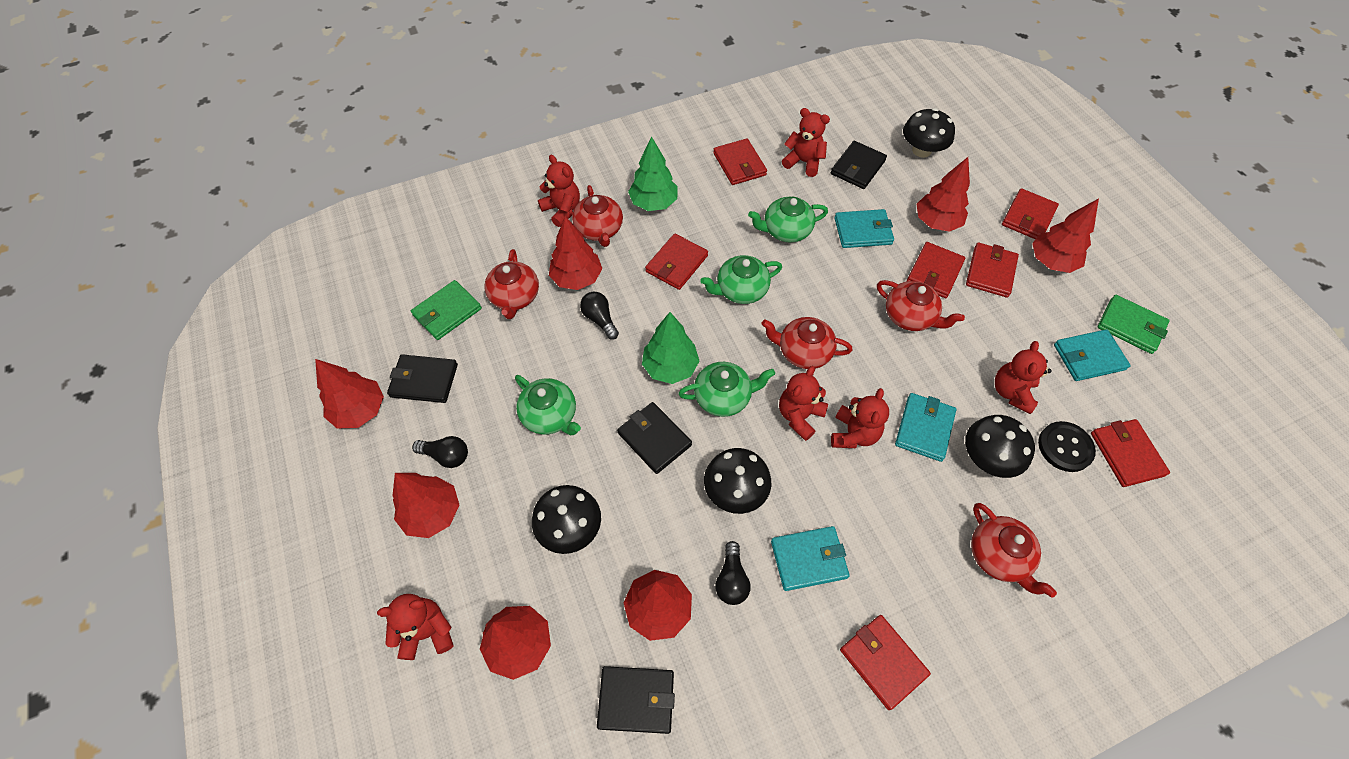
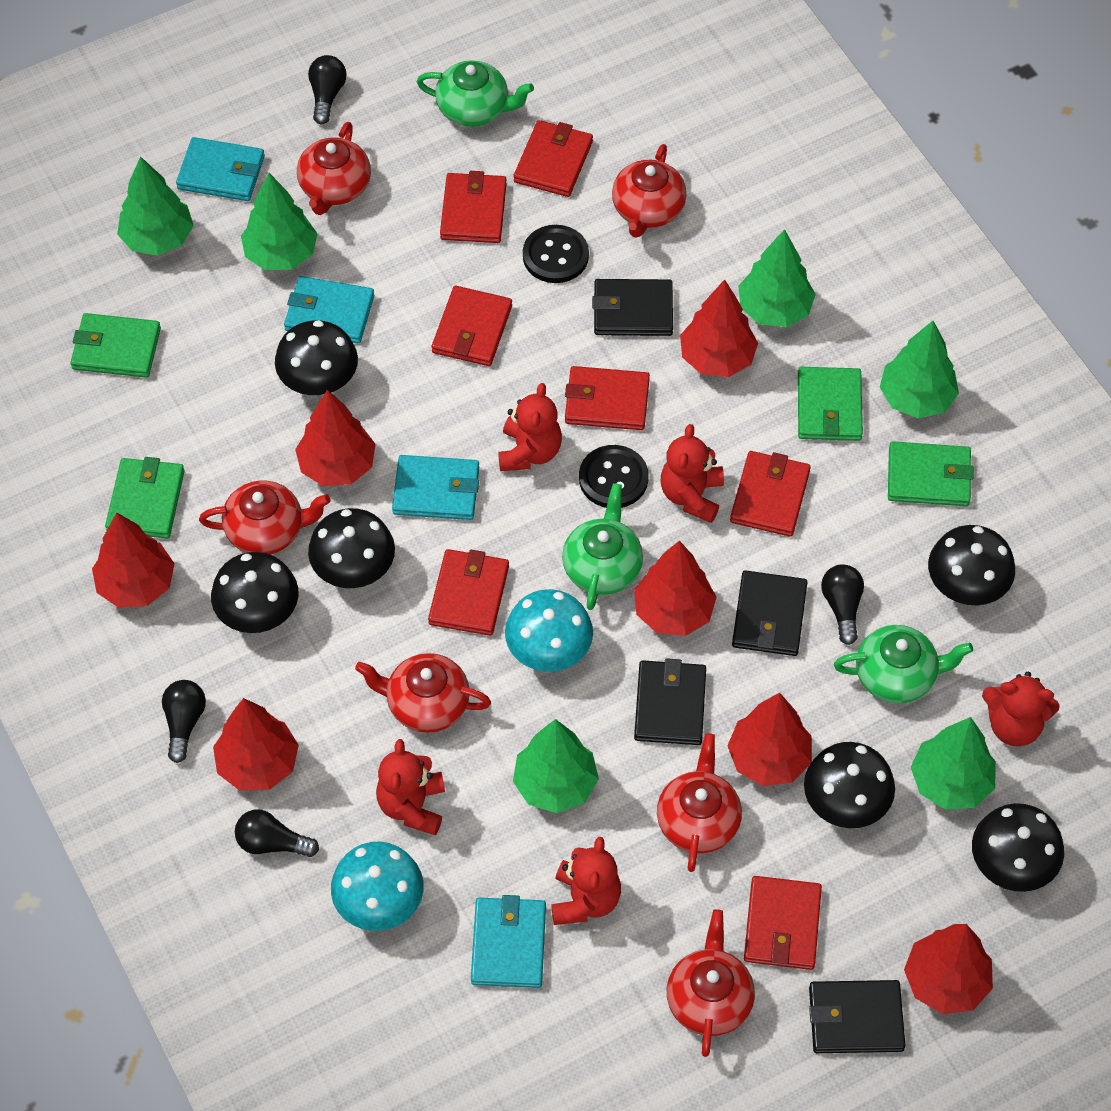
black button: [1038,421,1096,472] = 1 -> [523,225,589,283] [579,445,649,508] = 2
black light bulb: [412,436,468,468] [580,292,619,340] [715,541,750,605] = 3 -> [162,680,206,763] [235,809,319,857] [308,55,346,124] [821,564,864,645] = 4
black mushroom: [532,485,601,554] [704,448,771,514] [903,108,955,158] [965,415,1035,478] = 4 -> [211,552,298,633] [275,320,358,395] [308,508,395,588] [804,742,895,828] [928,525,1015,605] [972,803,1064,892] = 6
green teapot: [515,375,581,435] [678,362,775,417] [700,255,782,304] [748,197,828,243] = 4 -> [417,60,534,127] [562,483,643,610] [834,625,973,704] = 3
green tree: [628,136,678,211] [642,312,699,384] = 2 -> [117,156,194,256] [241,173,318,270] [513,719,599,813] [738,229,816,327] [880,321,959,418] [911,717,996,810] = 6
green wallet: [411,280,482,340] [1097,295,1170,354] = 2 -> [70,313,161,378] [105,457,185,538] [798,367,863,441] [888,441,974,506] = 4
red teapot: [485,249,539,319] [572,185,623,247] [761,317,853,369] [877,280,965,331] [971,503,1057,598] = 5 -> [199,480,331,554] [297,122,371,215] [355,653,491,733] [612,144,687,238] [657,733,742,872] [667,909,755,1057] = 6
red teddy bear: [377,594,454,660] [538,155,580,227] [779,366,828,441] [782,108,830,177] [831,388,889,448] [995,341,1051,414] = 6 -> [376,739,445,835] [498,383,562,471] [551,837,621,925] [661,424,724,523] [982,672,1060,746] = 5
turquoise mushroom: none = 0 -> [331,842,424,931] [505,589,593,672] = 2

